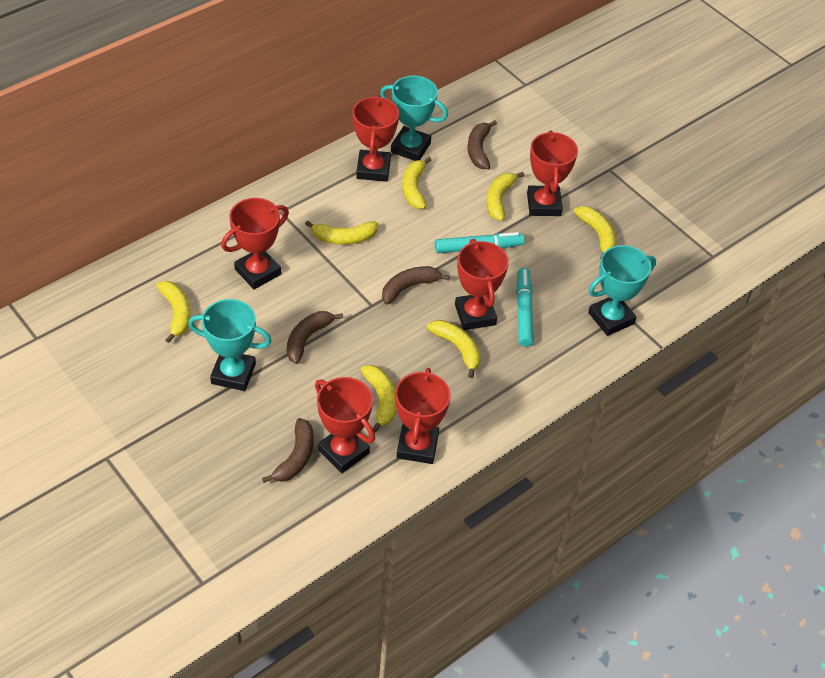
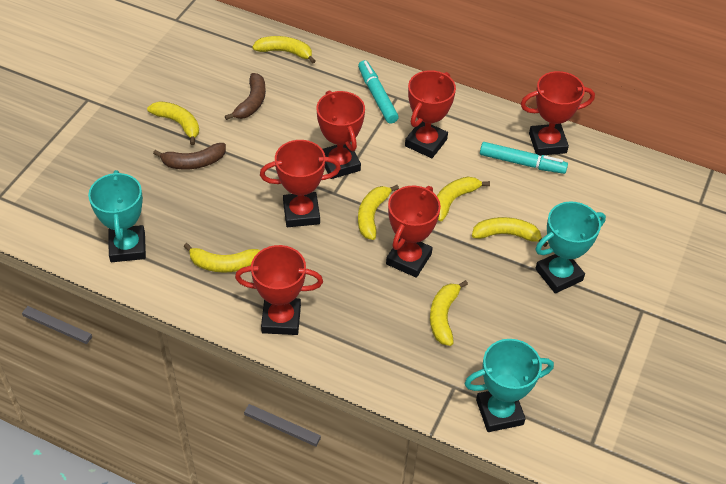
brown banana: [262,418,314,483] [287,311,343,364] [382,266,450,304] [467,120,497,169] = 4 -> [153,143,226,170] [225,73,266,120] = 2

